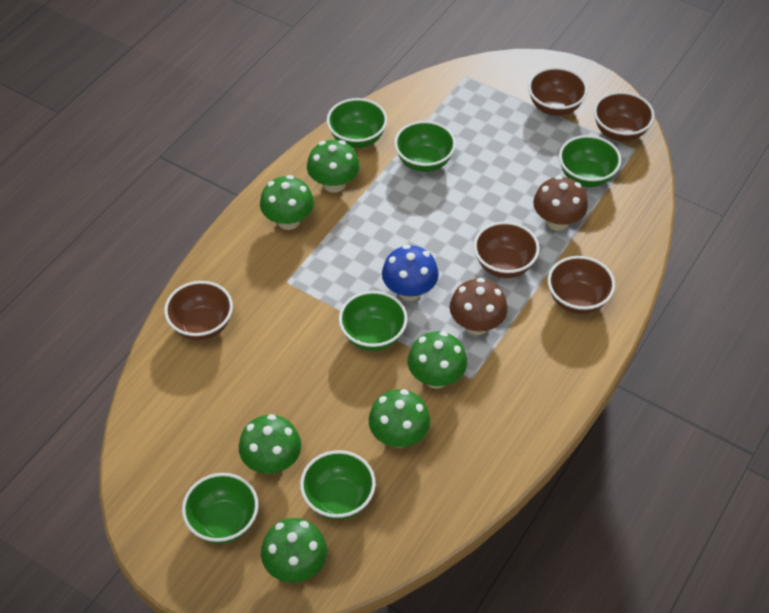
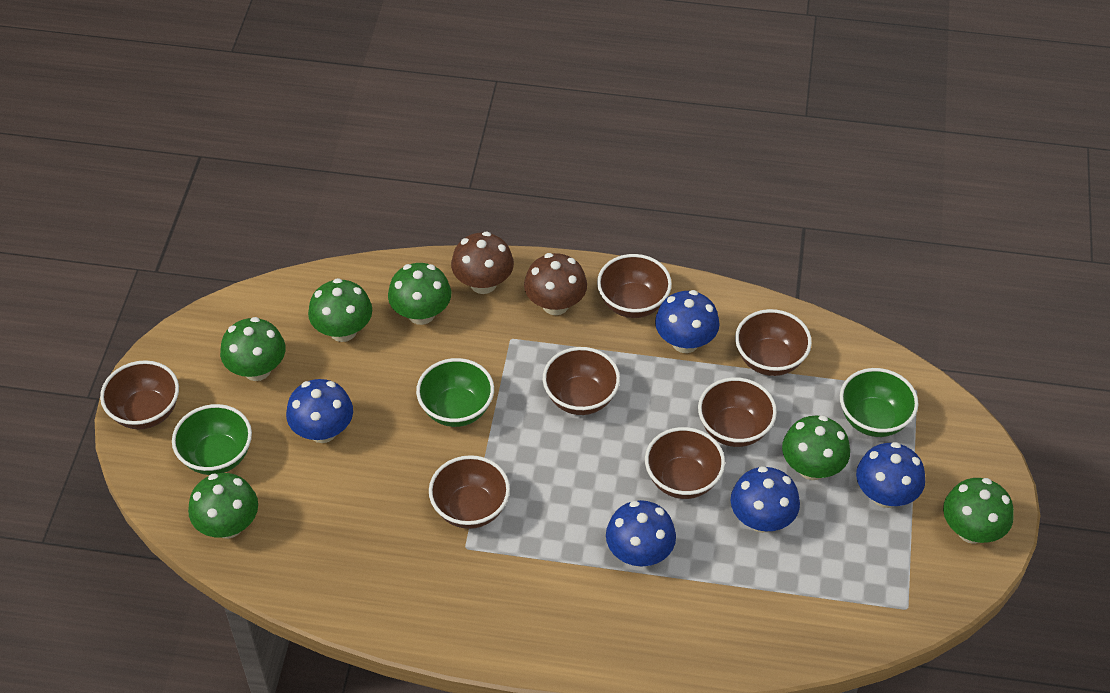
blue mushroom: [382,245,439,301] = 1 -> [286,379,353,443] [606,500,676,567] [655,290,720,353] [730,466,800,533] [856,442,925,508] = 5
brown bowl: [164,281,233,341] [474,222,540,278] [528,67,588,116] [548,256,615,314] [594,92,655,142] = 5 -> [100,360,179,429] [429,455,510,529] [543,347,620,415] [597,254,672,318] [645,427,725,499] [698,377,777,447] [735,309,812,376] = 7
green bowl: [182,473,259,544] [300,450,376,520] [327,98,387,148] [339,291,408,351] [394,121,456,172] [559,135,621,187] = 6 -> [172,404,252,475] [416,358,494,427] [840,368,919,437] = 3

